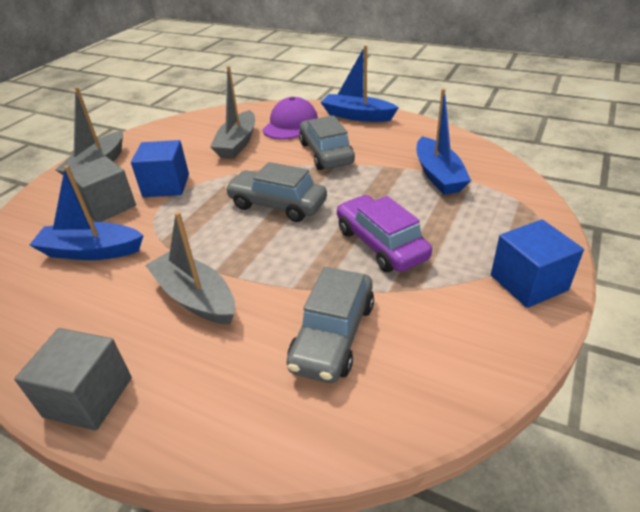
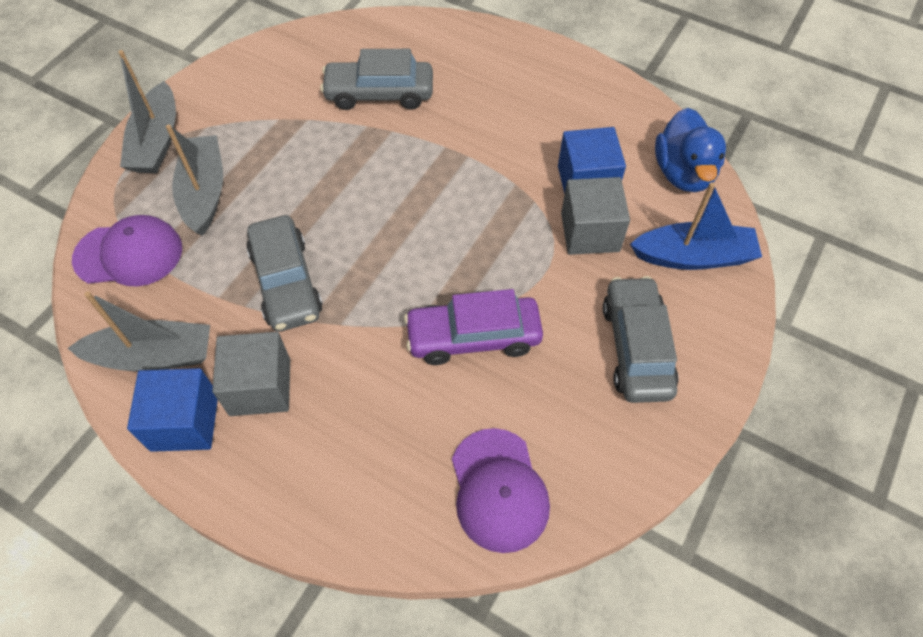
blue boat: [29,165,144,260] [320,45,399,122] [417,89,471,195] = 3 -> [630,182,762,270] = 1
blue duck: none = 0 -> [655,108,726,192] = 1
purple cap: [262,97,318,140] = 1 -> [72,215,182,287] [452,428,550,553] = 2

